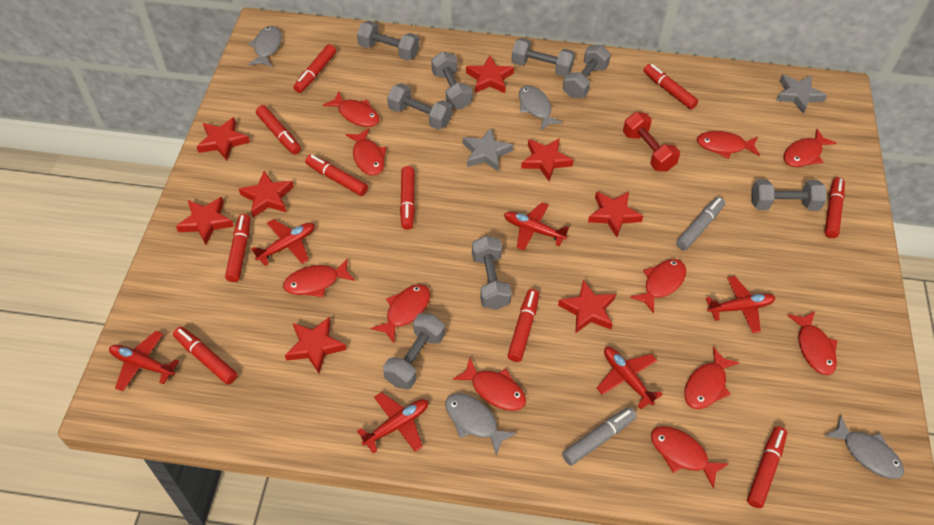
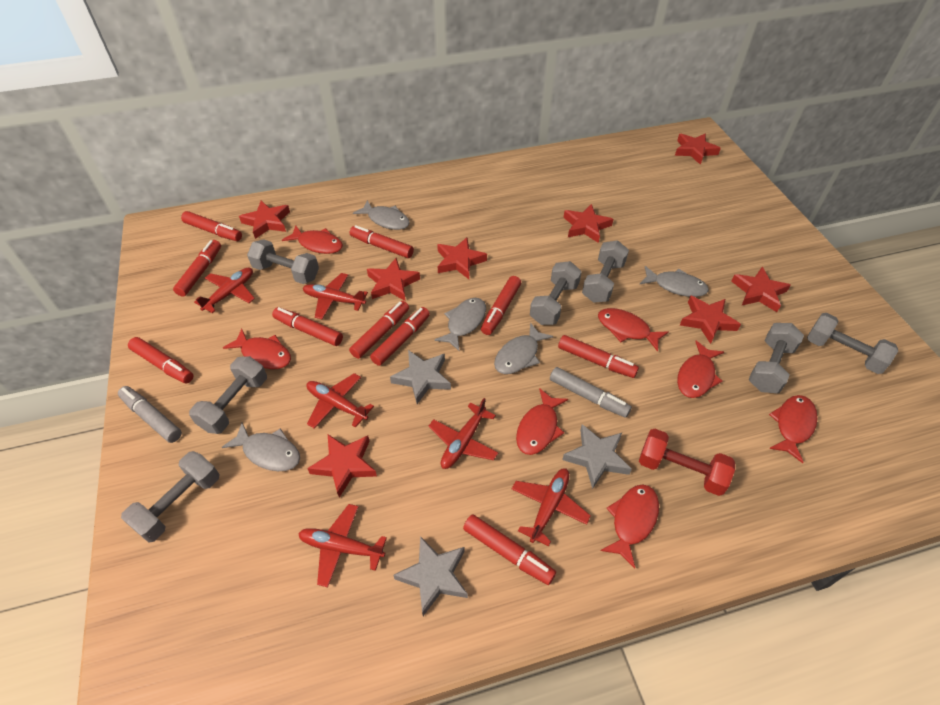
grey dumbbell: [357,21,419,61] [383,313,445,389] [387,83,452,130] [431,51,472,110] [472,236,512,310] [511,38,575,77] [563,45,611,98] [751,179,826,211] = 8 -> [121,451,220,542] [189,356,267,434] [247,239,319,284] [530,261,582,325] [582,240,629,303] [749,323,804,393] [807,313,898,374] = 7
grey fish: [248,26,282,67] [446,393,517,455] [519,85,563,130] [824,415,904,479] = 4 -> [222,423,300,471] [353,200,410,230] [434,298,486,351] [494,322,553,374] [640,266,709,297] = 5
grey star: [463,128,513,172] [776,75,827,114] = 2 -> [390,350,451,404] [394,536,468,616] [562,424,632,489] = 3
red fish: [283,258,355,297] [323,92,379,127] [345,128,387,176] [371,284,430,343] [453,358,526,411] [630,259,686,314] [651,426,729,489] [684,347,740,409] [697,131,760,159] [783,129,836,167] [787,311,837,375] = 11 -> [223,328,291,369] [282,225,343,254] [516,388,568,455] [598,308,668,352] [600,484,659,568] [677,341,724,398] [769,395,817,463] = 7

